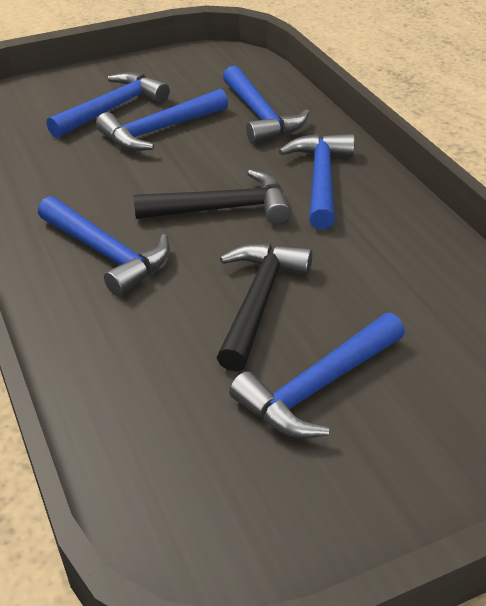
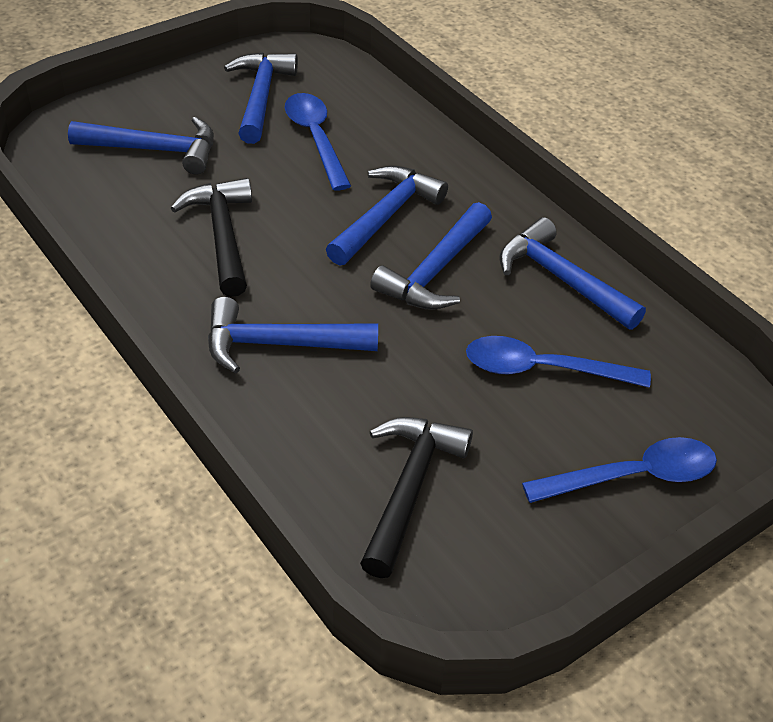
blue spoon: none = 0 -> [285,93,351,191] [466,336,651,388] [522,437,717,503] = 3

